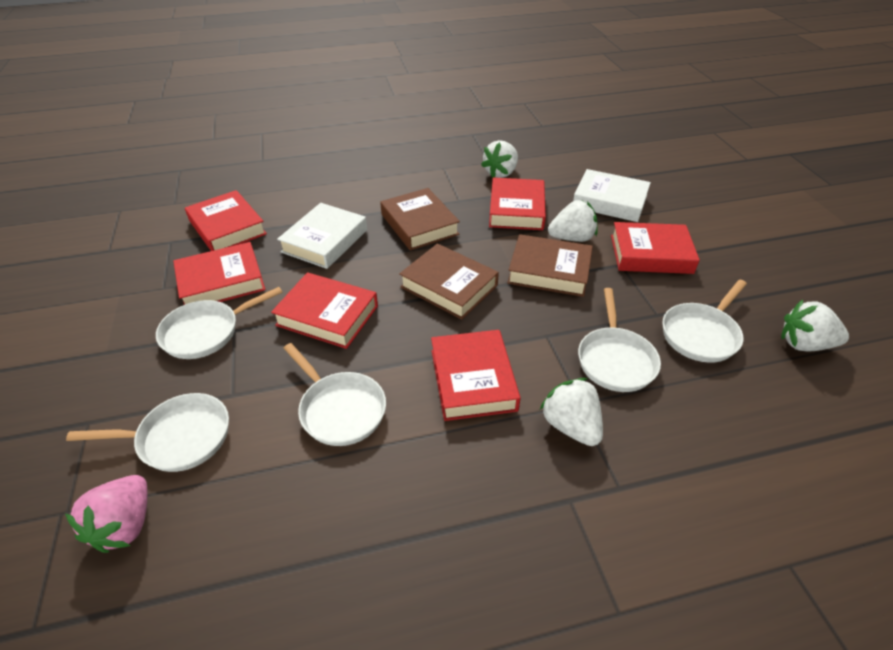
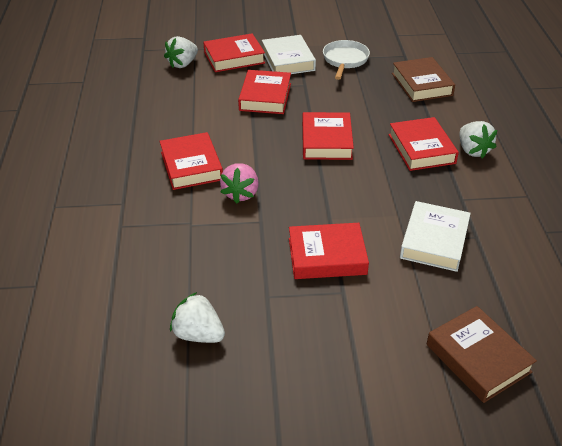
brown book: [380,188,460,251] [399,243,499,320] [507,234,593,297] = 3 -> [392,57,455,102] [427,306,537,403] = 2
white pan: [66,393,229,472] [156,287,283,359] [284,343,386,446] [578,288,661,392] [662,279,747,363] = 5 -> [323,40,370,80] = 1
white strawberry: [481,140,518,178] [540,378,603,446] [548,200,598,242] [781,299,849,352] = 4 -> [164,36,198,68] [170,292,225,343] [459,121,497,158] = 3

